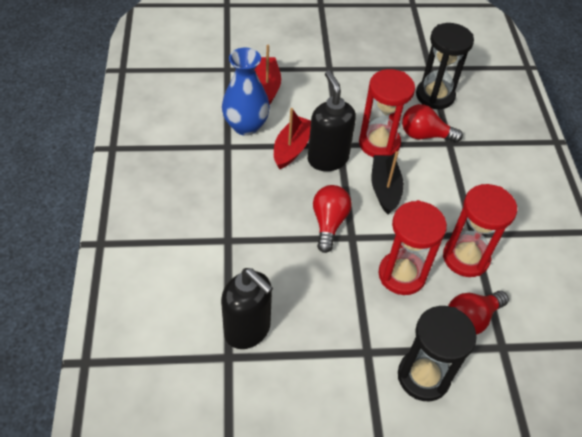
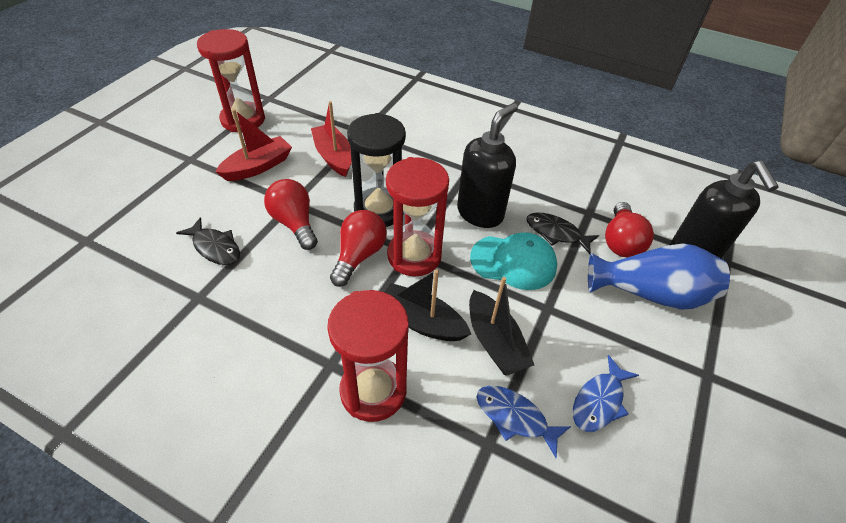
black boat: [371,151,404,214] = 1 -> [384,269,471,341] [469,277,534,376] = 2
black fish: none = 0 -> [176,217,240,265] [526,212,599,254] = 2
black hourglass: [398,306,477,401] [416,23,474,109] = 2 -> [347,113,406,227] = 1
blue fish: none = 0 -> [477,386,571,458] [573,355,639,432] = 2
turquoise cap: none = 0 -> [470,232,557,290] = 1

